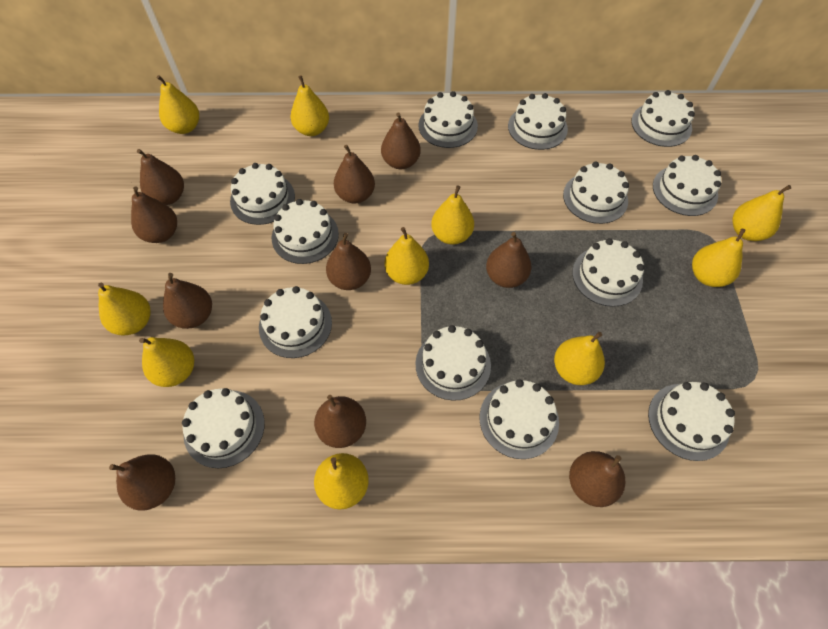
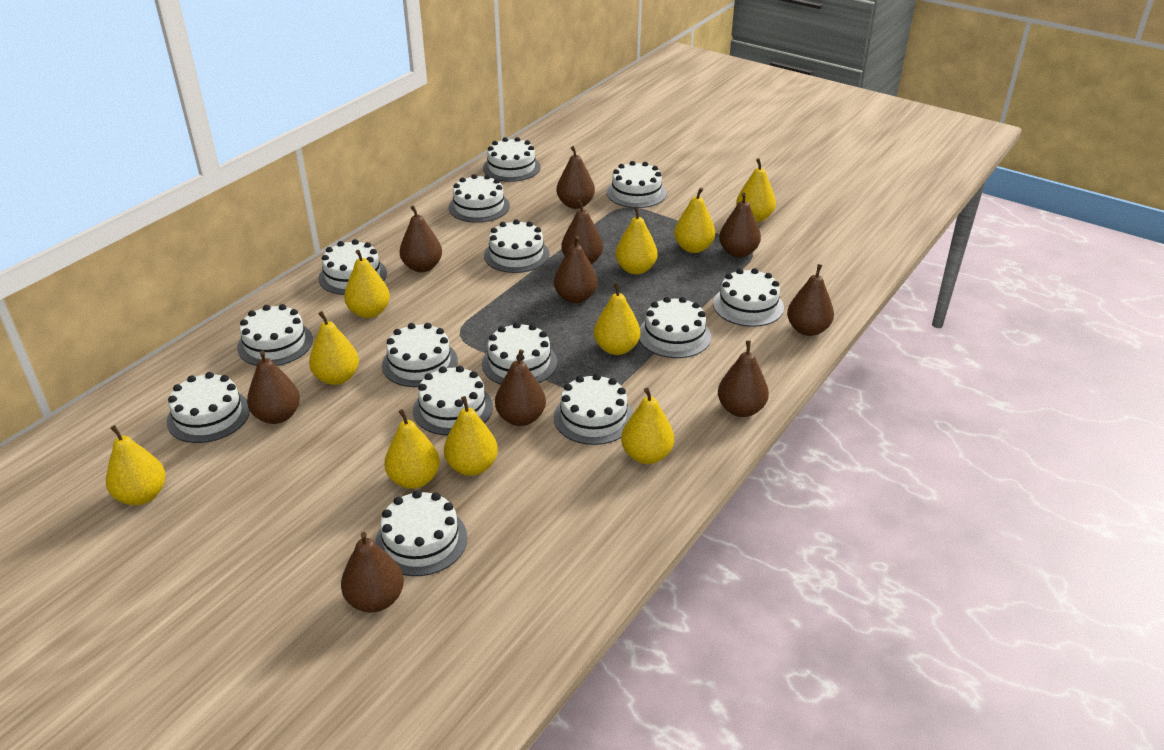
white cake: [182,388,265,468] [230,163,295,225] [259,286,332,358] [272,199,339,264] [415,325,491,401] [418,91,478,148] [480,379,559,459] [508,93,568,150] [563,162,629,224] [572,238,644,307] [631,90,695,147] [648,382,735,461] [653,155,721,216] = 13 -> [166,372,250,443] [237,304,313,366] [318,239,387,295] [375,490,467,576] [382,323,458,387] [413,366,493,436] [448,174,510,223] [482,322,557,385] [483,137,541,182] [484,219,549,273] [554,374,633,445] [607,161,666,208] [639,297,711,358] [713,268,784,327] = 14

